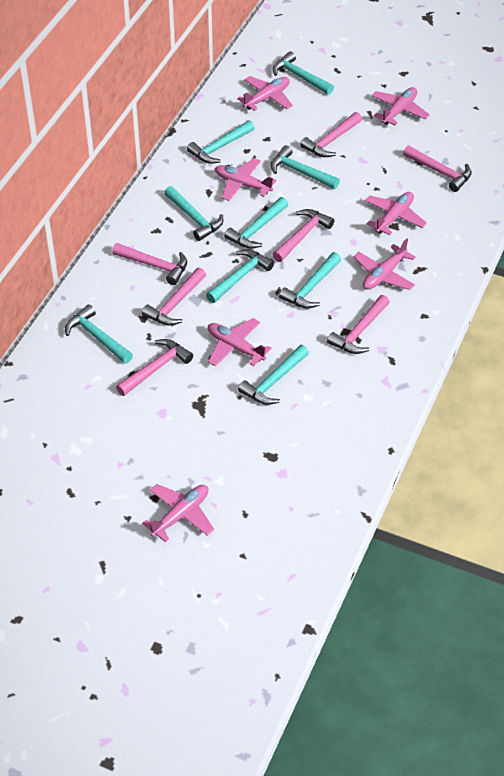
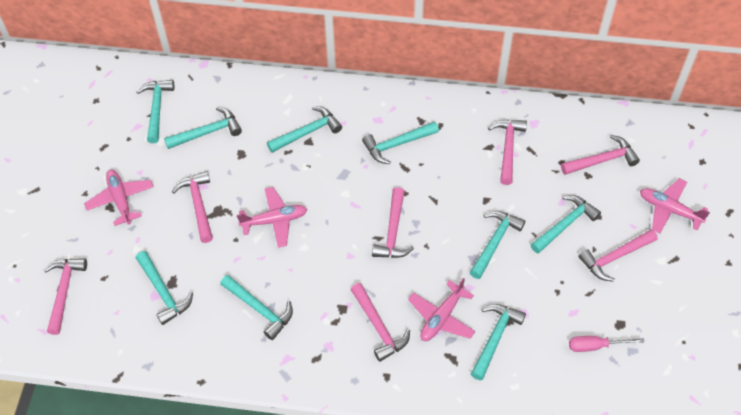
pink plane: [142,484,214,542] [208,318,272,366] [215,158,276,201] [237,76,293,111] [354,238,416,290] [365,192,427,235] [372,87,430,126] = 7 -> [84,170,154,226] [237,187,307,248] [408,278,476,341] [640,178,710,234] = 4
pink screwdriver: none = 0 -> [569,336,644,352] = 1

